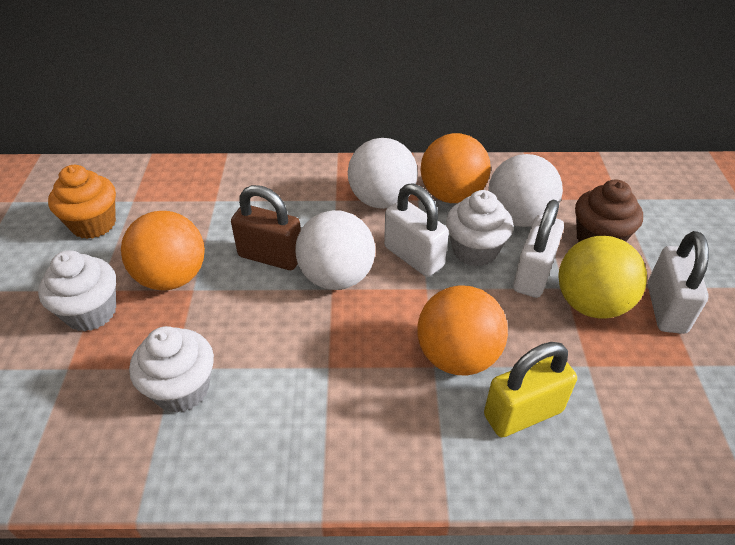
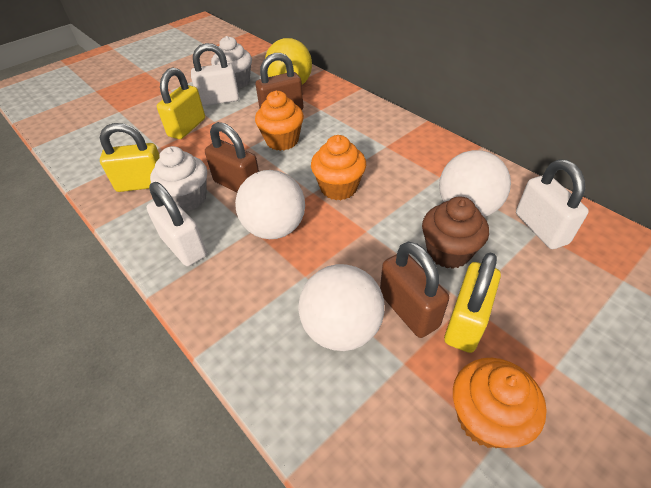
brown padlock: [231,185,301,270] = 1 -> [205,122,259,193] [256,53,304,110] [380,242,449,338] = 3
orange ball: [121,211,205,290] [417,285,508,376] [420,133,491,203] = 3 -> none = 0
orange cupcake: [48,165,116,239] = 1 -> [255,91,304,151] [311,135,366,200] [453,358,547,448] = 3
white cupcake: [38,250,116,332] [129,326,214,413] [446,190,513,266] = 3 -> [150,146,207,211] [211,36,252,89] = 2
yellow padlock: [484,342,577,437] = 1 -> [100,123,159,192] [157,67,205,139] [444,252,501,353] = 3

